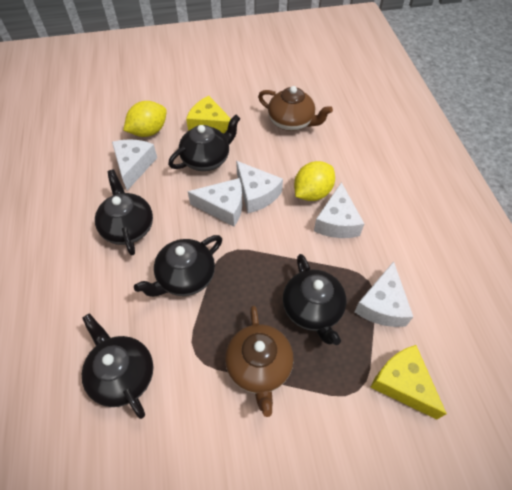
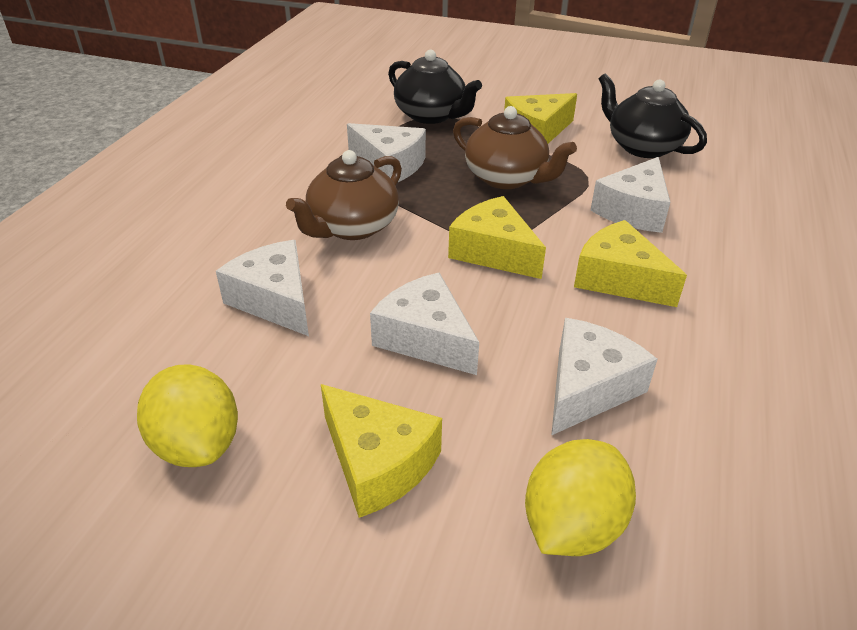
black teapot: [82,313,154,419] [95,170,153,255] [134,235,222,297] [168,115,241,171] [283,254,347,345] = 5 -> [388,50,482,124] [599,73,707,158] = 2
yellow cheese: [186,96,231,134] [370,345,447,420] = 2 -> [321,384,442,518] [448,196,546,279] [504,93,577,143] [574,220,687,307] = 4

